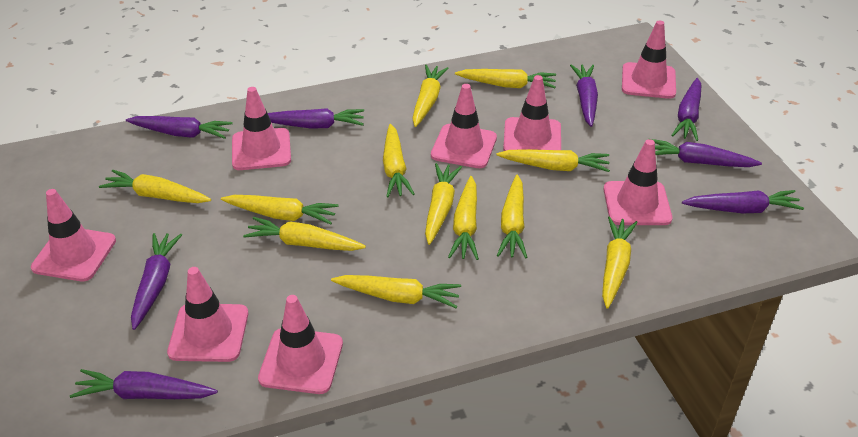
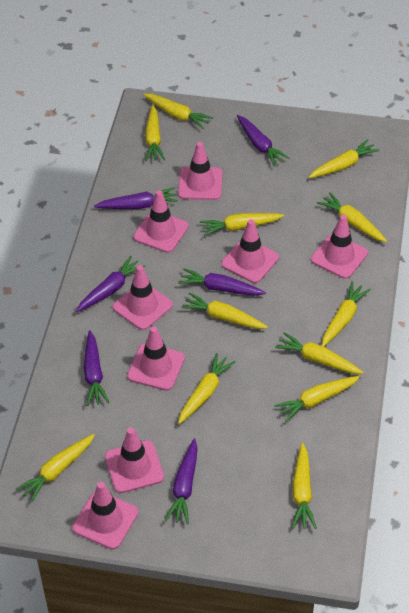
purple carrot: [70,369,218,399] [126,116,233,139] [131,233,182,330] [268,108,364,128] [570,64,598,127] [651,139,762,167] [671,78,701,141] [682,190,804,213] = 8 -> [76,256,146,312] [84,330,109,406] [94,188,178,209] [165,439,198,524] [178,268,266,296] [237,115,290,166] = 6

